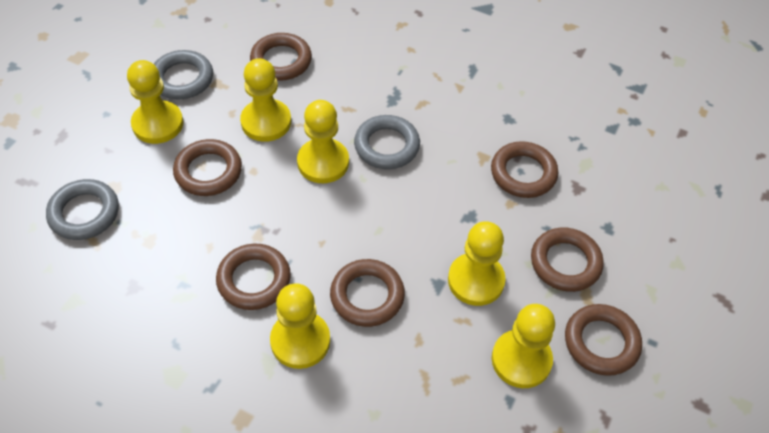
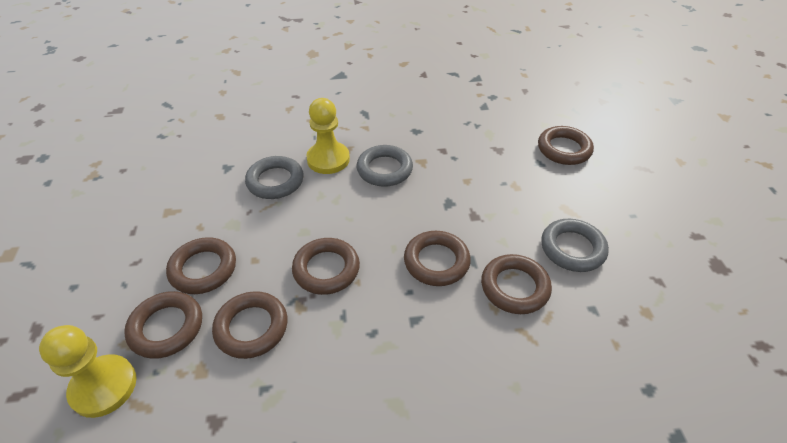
yellow pawn: [127,60,183,144] [240,58,291,142] [270,283,330,369] [297,100,349,183] [448,221,506,306] [492,304,555,388] = 6 -> [39,325,136,418] [306,98,350,174] = 2

